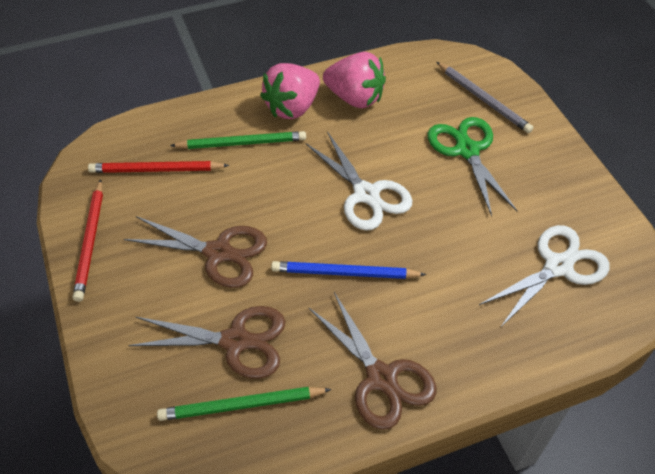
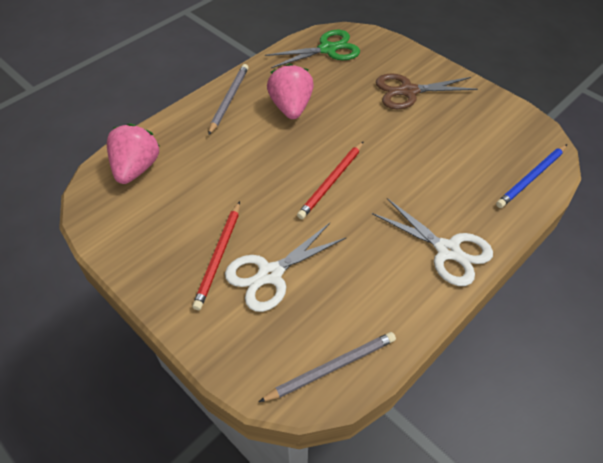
brown scissors: [124,216,267,288] [128,306,285,379] [309,292,437,430] = 3 -> [376,74,478,109] = 1
green pencil: [157,387,331,421] [170,131,306,149] = 2 -> none = 0
grey pencil: [436,62,533,133] = 1 -> [208,64,249,135] [259,332,396,402] = 2

